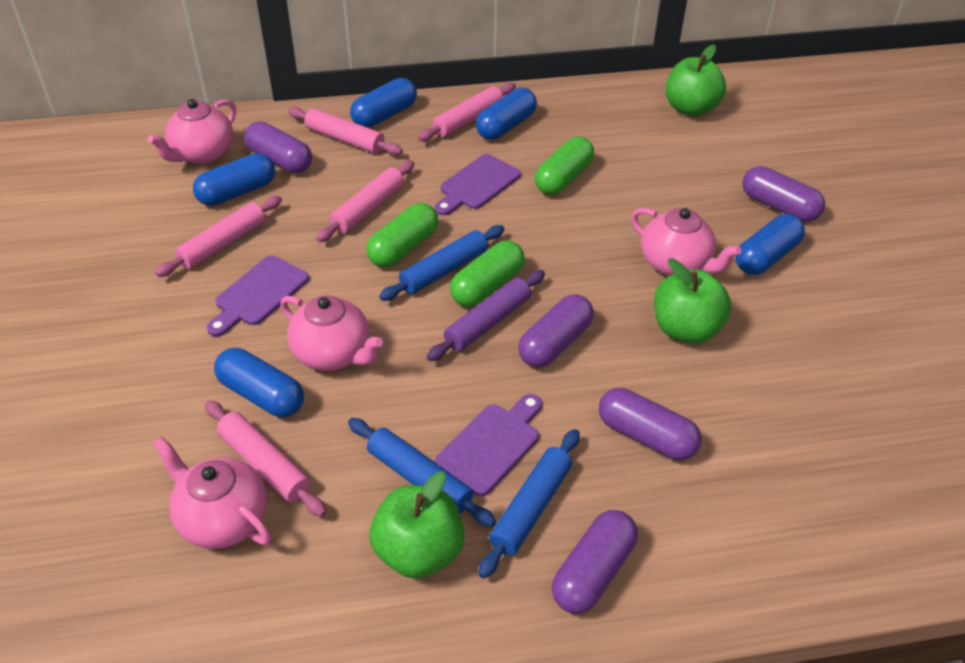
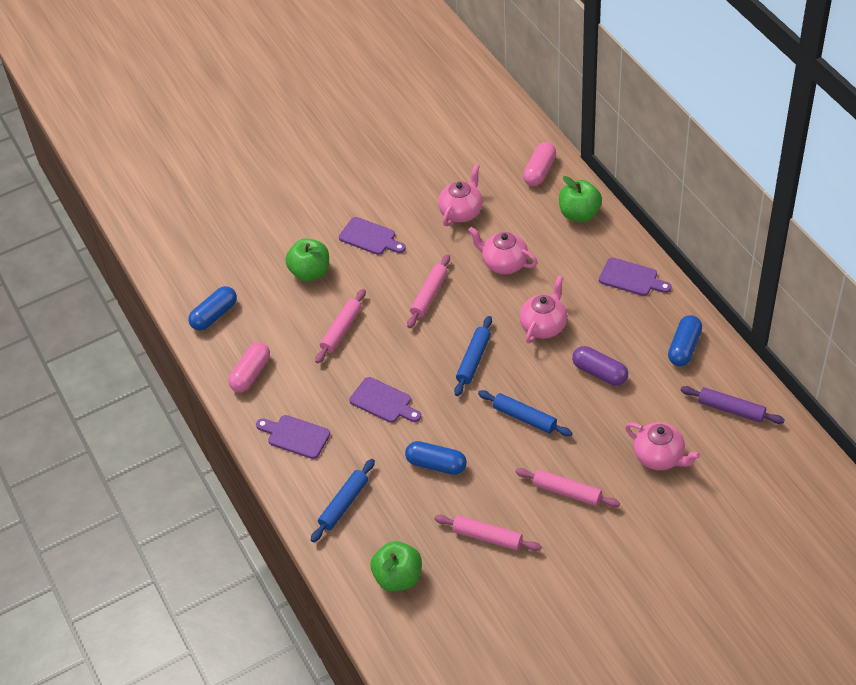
blue capsule: [193,153,275,206] [214,348,304,417] [350,78,417,128] [476,88,537,140] [735,214,805,275] = 5 -> [188,286,237,331] [405,441,467,475] [668,315,702,366] = 3
green capsule: [366,203,438,267] [450,241,525,307] [535,137,594,195] = 3 -> none = 0
pink capsule: none = 0 -> [228,342,270,392] [523,142,556,186] = 2
pink rolling pin: [155,196,282,277] [205,400,327,517] [288,107,403,155] [316,161,414,242] [418,83,516,141] = 5 -> [315,289,366,364] [407,254,450,328] [434,515,541,551] [515,468,620,507] = 4
purple capsule: [244,121,312,173] [518,294,594,368] [552,510,638,614] [599,388,702,460] [742,166,825,222] = 5 -> [572,346,628,386] = 1
purple cutting board: [207,256,309,336] [435,154,521,215] [435,394,542,496] = 3 -> [256,415,330,459] [339,217,406,255] [349,377,421,423] [599,258,672,296] = 4

